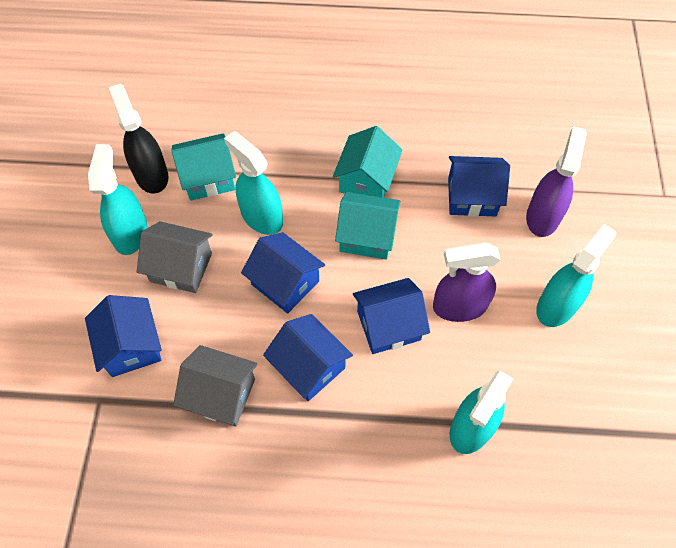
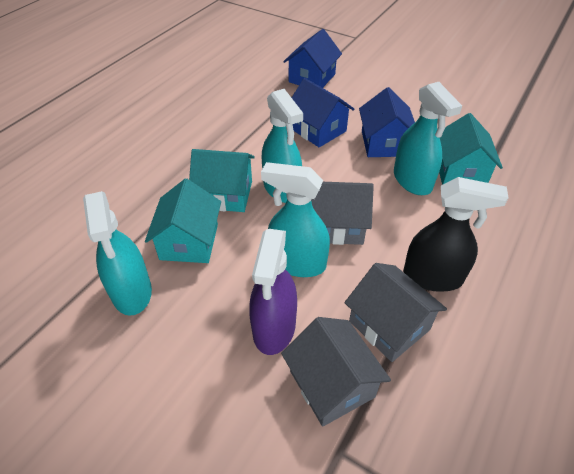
blue house: [85,295,162,377] [241,232,325,314] [263,314,353,401] [353,278,430,354] [448,156,510,217] = 5 -> [283,29,342,88] [292,78,355,148] [359,87,415,157] = 3
grey house: [137,221,213,293] [173,345,257,426] = 2 -> [281,317,391,427] [311,182,374,245] [344,263,447,362] = 3
purple spray bottle: [433,242,501,322] [526,126,587,237] = 2 -> [249,229,297,355] = 1

